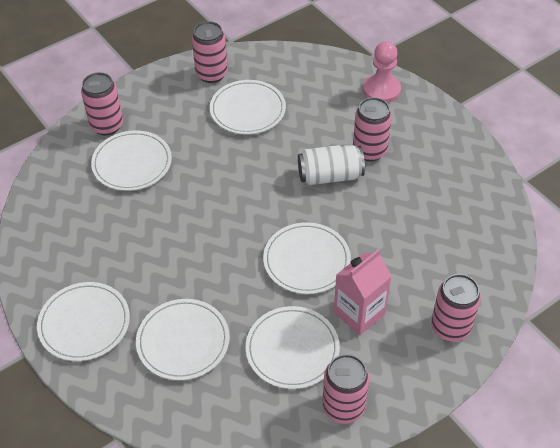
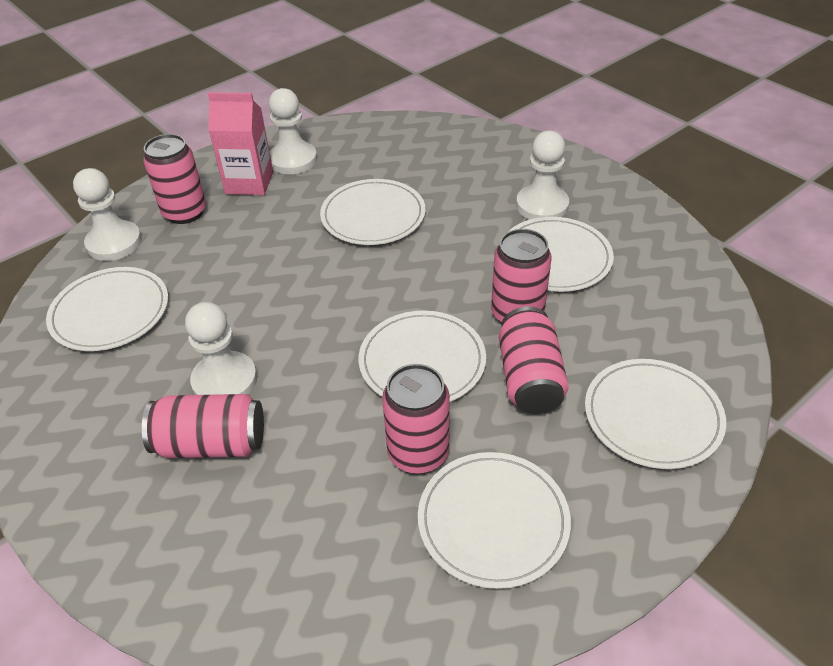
pink pawn: [363,41,401,103] = 1 -> none = 0
white can: [298,144,365,185] = 1 -> none = 0
white pawn: none = 0 -> [73,168,142,261] [185,302,257,395] [269,88,317,174] [516,131,569,220] = 4

